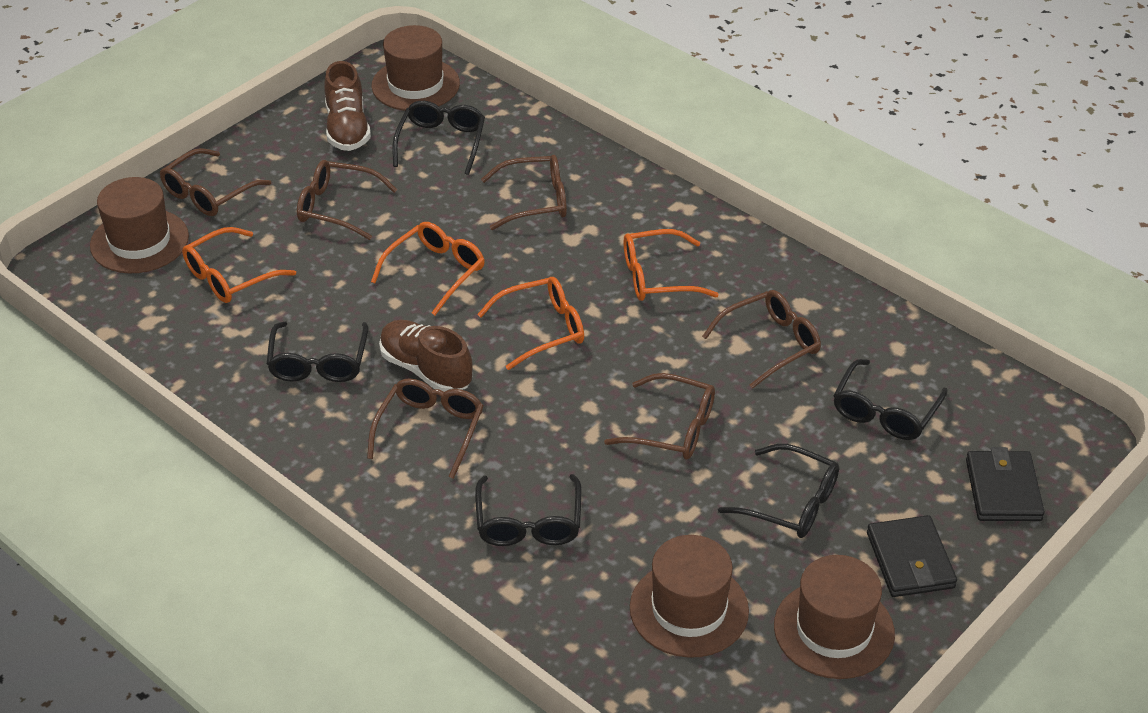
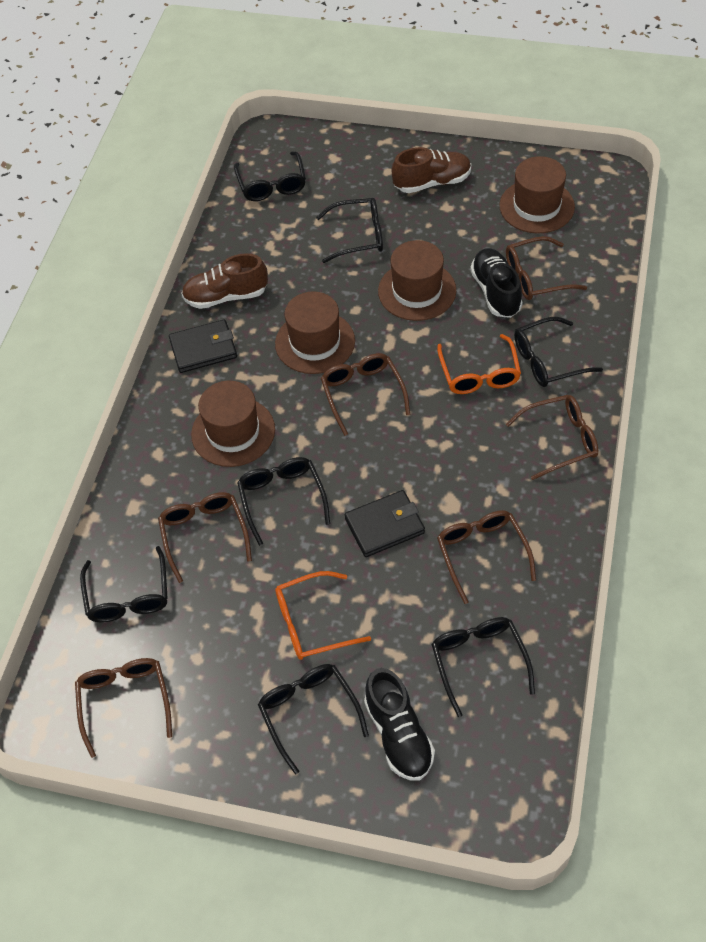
black glasses: [266,321,369,382] [393,101,485,175] [475,474,582,546] [718,444,839,538] [833,359,948,440] = 5 -> [80,546,168,622] [234,151,306,201] [237,457,330,546] [258,664,369,774] [316,198,383,263] [431,617,535,717] [514,317,603,387] = 7
black shoe: none = 0 -> [364,668,435,781] [470,248,523,318] = 2
orange glasses: [182,227,296,303] [371,222,485,315] [477,277,584,370] [624,229,719,301] = 4 -> [275,571,371,660] [437,334,521,394] = 2

